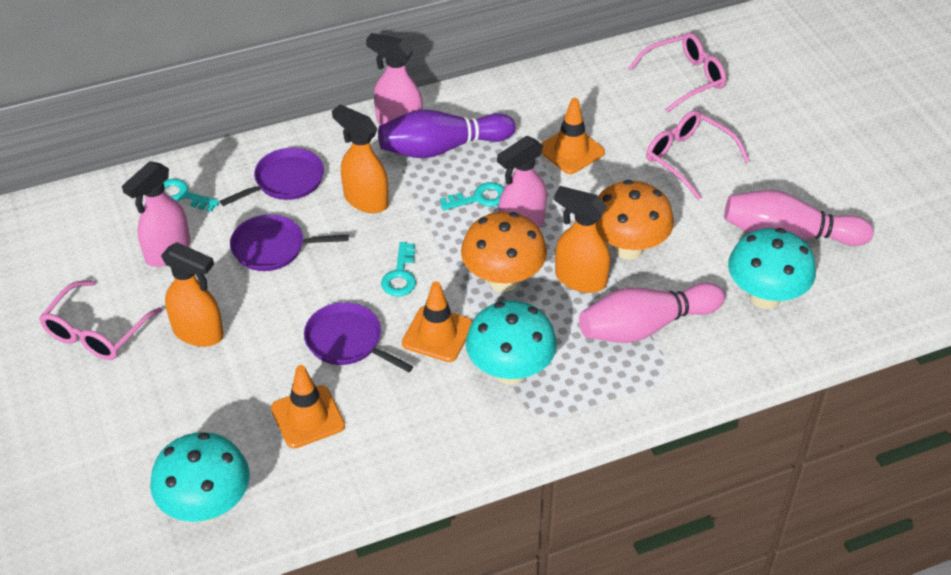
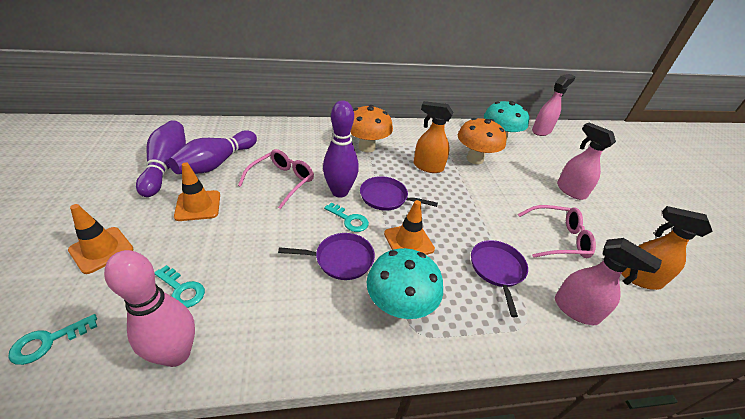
orange spray bottle: [161,242,224,347] [332,105,389,213] [554,186,610,293] = 3 -> [413,101,453,173] [621,206,713,290] = 2
pink bowling pin: [579,283,725,343] [724,190,874,246] = 2 -> [104,250,195,367] = 1
pink glasses: [39,280,163,360] [629,33,726,113] [646,110,750,200] = 3 -> [238,149,314,209] [518,205,596,258] = 2
purple bowling pin: [378,110,515,158] = 1 -> [136,120,186,197] [168,130,257,174] [323,101,359,198] = 3
turquoise mushroom: [150,432,250,522] [466,301,557,385] [728,228,816,309] = 3 -> [366,248,443,319] [484,101,529,142] = 2

